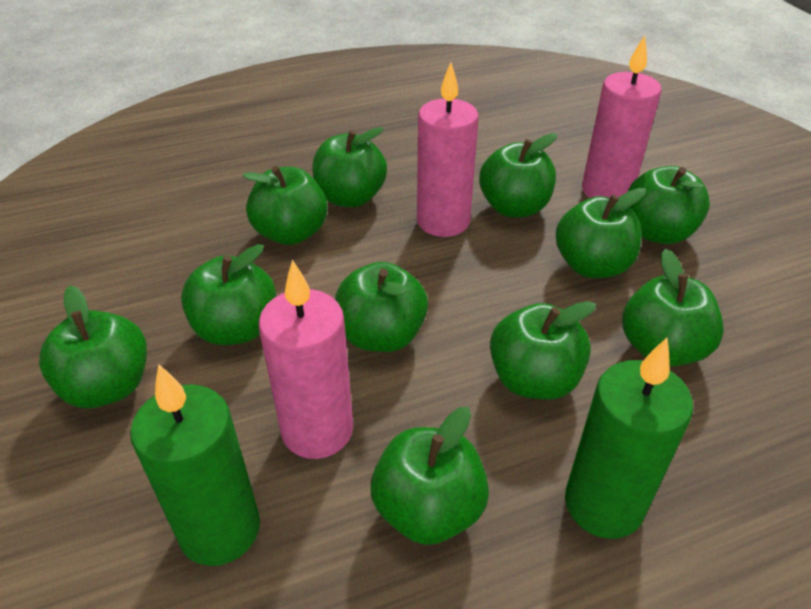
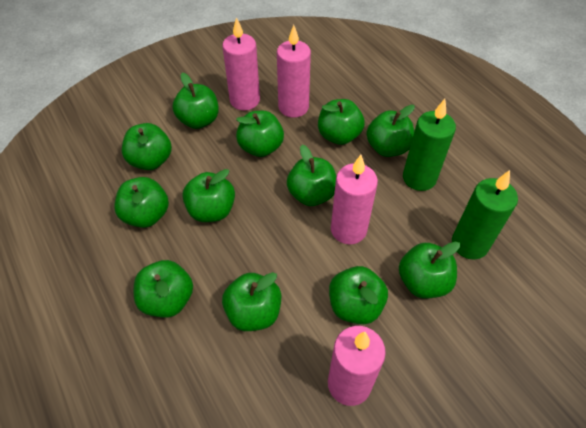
green apple: [39,285,147,408] [181,244,276,345] [243,166,328,245] [312,127,387,207] [335,262,428,352] [371,407,489,545] [479,133,557,218] [490,301,596,400] [556,188,646,278] [622,249,724,367] [628,166,710,244] = 11 -> [114,177,169,228] [122,123,172,170] [134,260,193,318] [172,73,219,129] [182,169,235,222] [222,272,281,331] [236,111,284,157] [287,145,336,206] [318,99,365,145] [329,266,388,324] [366,105,415,157] [399,241,460,298] = 12
pink candle: [259,259,353,459] [417,62,479,237] [582,35,662,198] = 3 -> [222,17,260,110] [277,25,311,118] [328,326,386,406] [331,155,378,245] = 4

